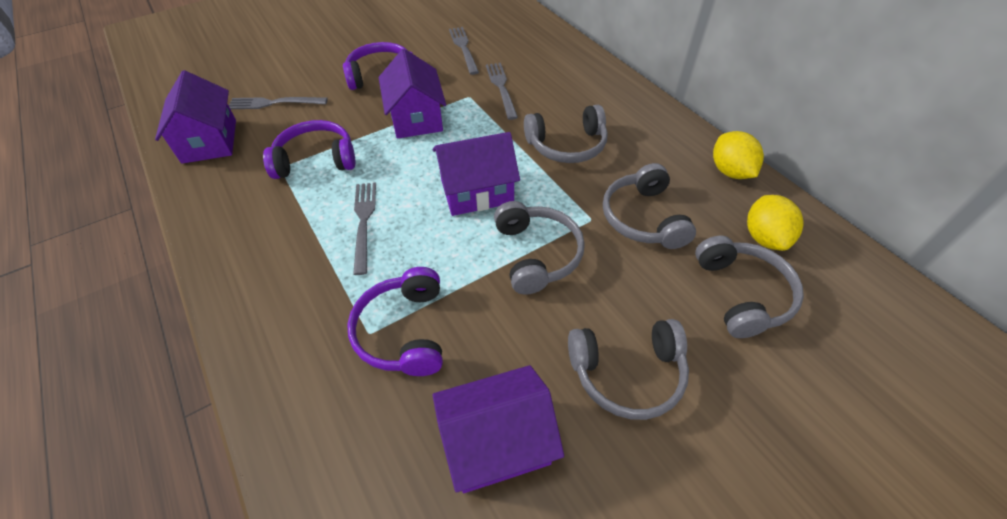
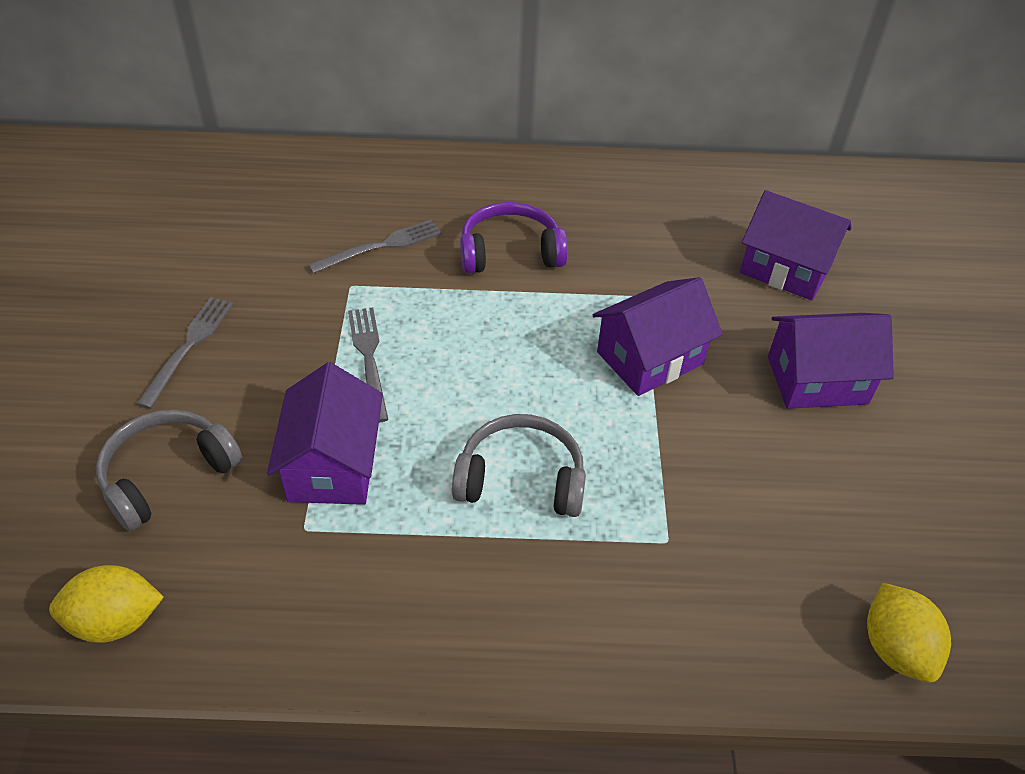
grey fork: [229,97,328,109] [353,182,376,275] [449,27,479,75] [486,63,518,120] = 4 -> [137,297,234,409] [308,220,442,274] [348,307,388,423] = 3
grey headphones: [494,201,585,295] [524,105,608,163] [568,319,689,420] [603,163,696,249] [695,236,804,338] = 5 -> [96,409,242,531] [452,414,586,517] = 2
purple headphones: [263,120,356,179] [343,42,413,90] [347,267,443,376] = 3 -> [460,202,568,274] = 1

